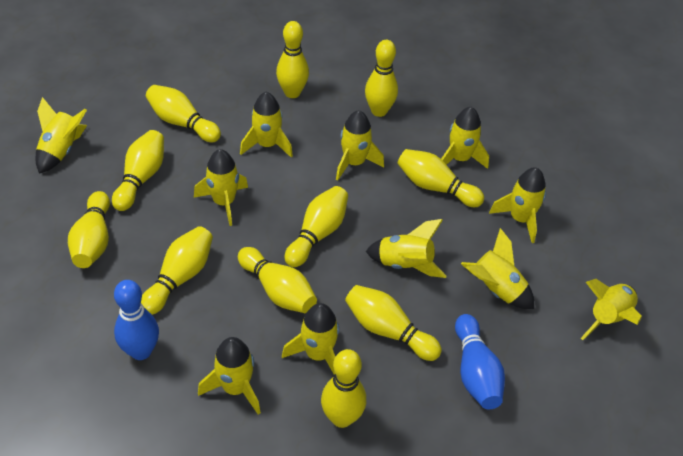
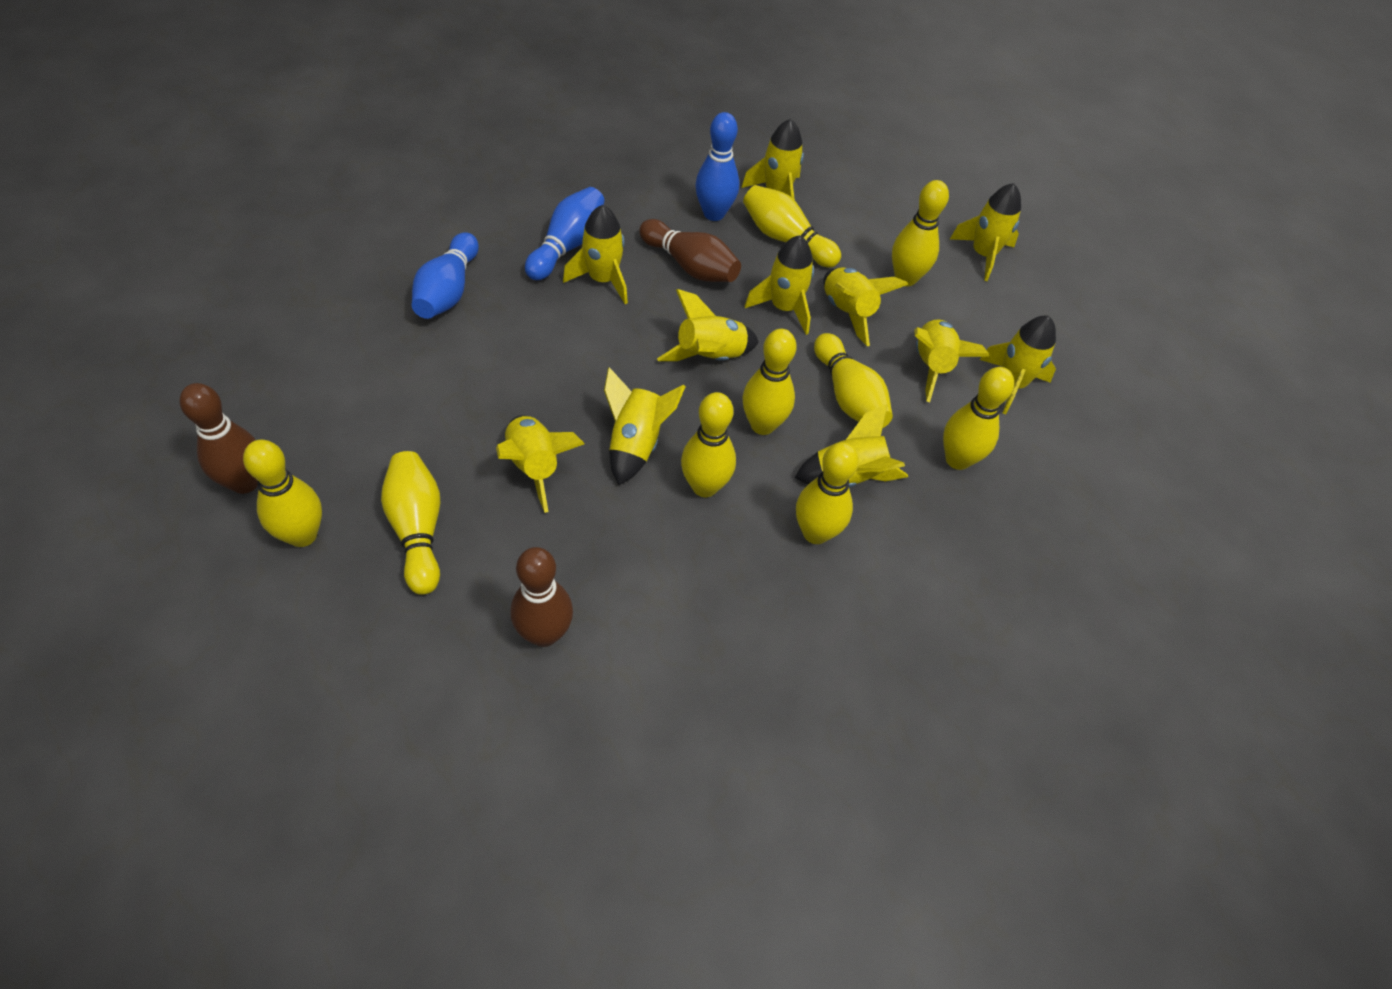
blue bowling pin: [114,280,159,360] [455,314,505,409] = 2 -> [412,232,479,319] [525,187,605,280] [695,112,739,221] = 3
brown bowling pin: none = 0 -> [180,383,258,494] [511,547,573,647] [639,219,741,282] = 3
yellow bowling pin: [68,191,110,268] [112,130,164,211] [141,226,213,315] [146,85,221,142] [238,247,317,313] [276,21,309,98] [285,186,348,267] [321,349,366,428] [345,285,442,361] [365,40,398,117] [397,149,484,207] = 11 -> [243,440,322,547] [381,451,440,595] [681,392,736,497] [742,329,797,435] [743,185,841,268] [796,442,859,544] [814,333,893,428] [892,180,949,286] [943,367,1014,470] = 9

